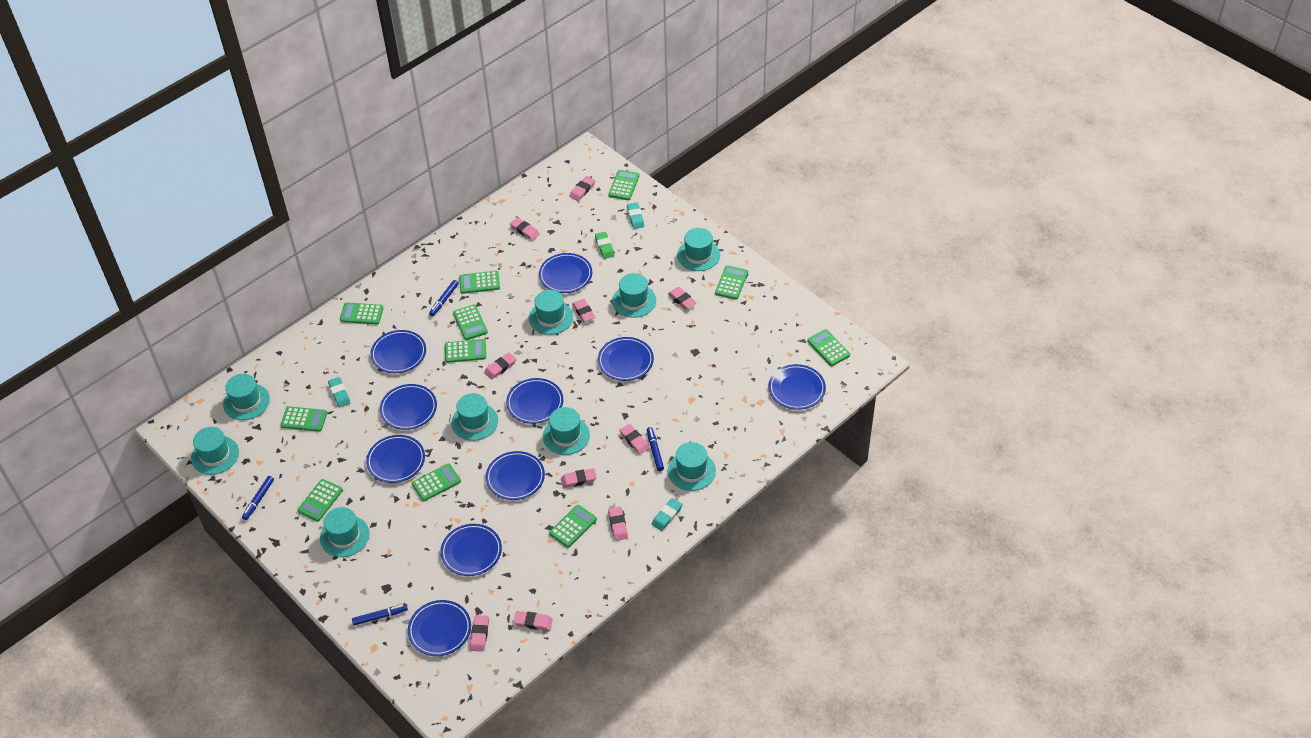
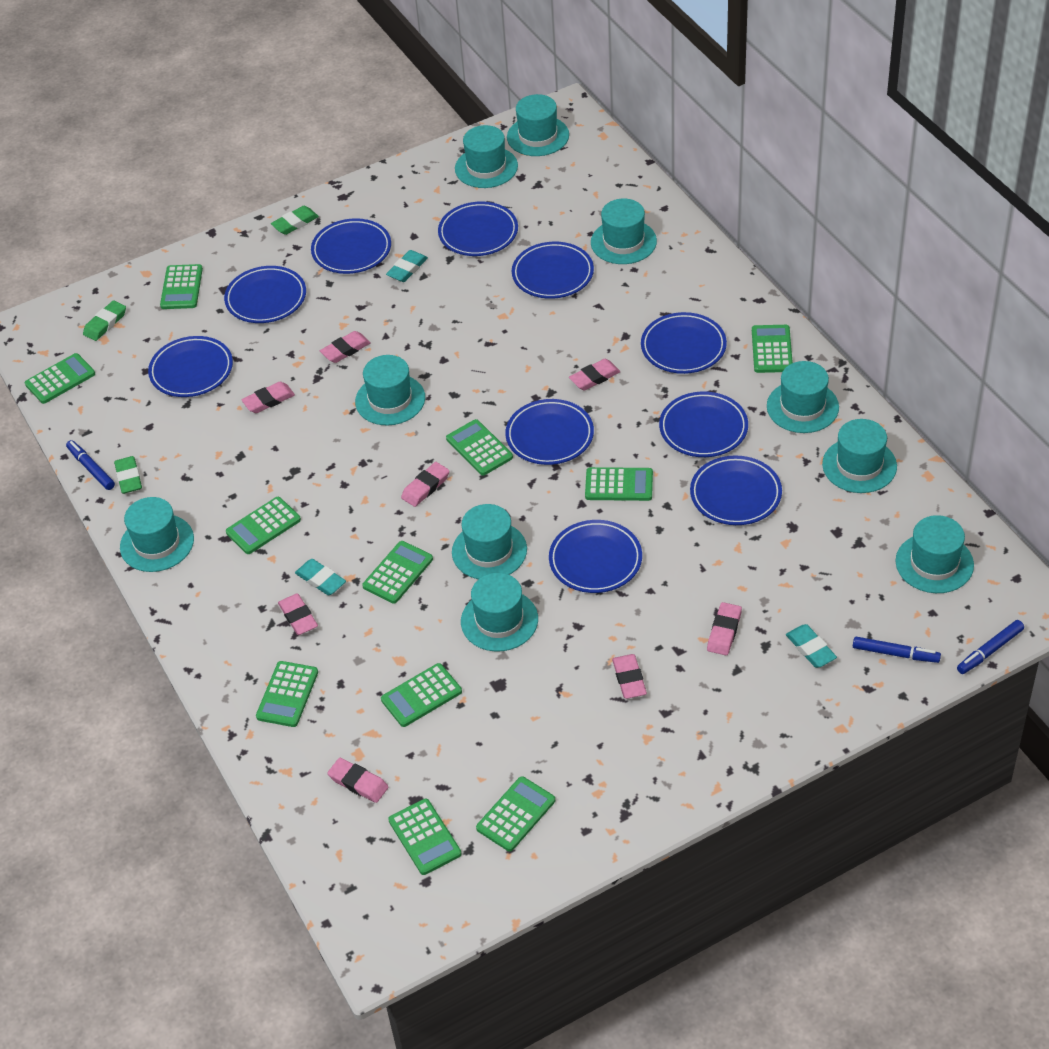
blue marker: [242,476,274,520] [352,604,408,625] [429,280,459,316] [647,427,664,471] = 4 -> [66,440,115,490] [853,637,941,663] [957,620,1024,674] = 3
green eraser: [595,232,614,259] = 1 -> [83,300,126,341] [114,456,142,494] [271,206,319,235] = 3
pink eraser: [470,615,489,652] [484,353,516,380] [510,217,540,241] [514,611,553,631] [561,468,597,488] [570,176,595,201] [572,299,596,322] [608,506,628,541] [620,424,649,455] [668,287,697,309] = 10 -> [241,382,295,413] [278,593,318,635] [320,331,371,363] [327,758,389,803] [401,462,450,507] [569,359,620,390] [612,654,647,699] [707,602,742,655] = 8
turquoise hat: [191,427,239,475] [223,374,270,420] [320,507,369,557] [451,393,498,441] [529,290,573,335] [543,407,590,455] [612,273,656,318] [668,442,716,491] [677,228,720,271] = 9 -> [120,497,194,572] [355,355,425,425] [452,504,527,579] [455,125,518,188] [461,573,538,652] [507,94,569,156] [591,199,657,264] [767,361,839,433] [822,419,897,493] [896,515,974,593] = 10

